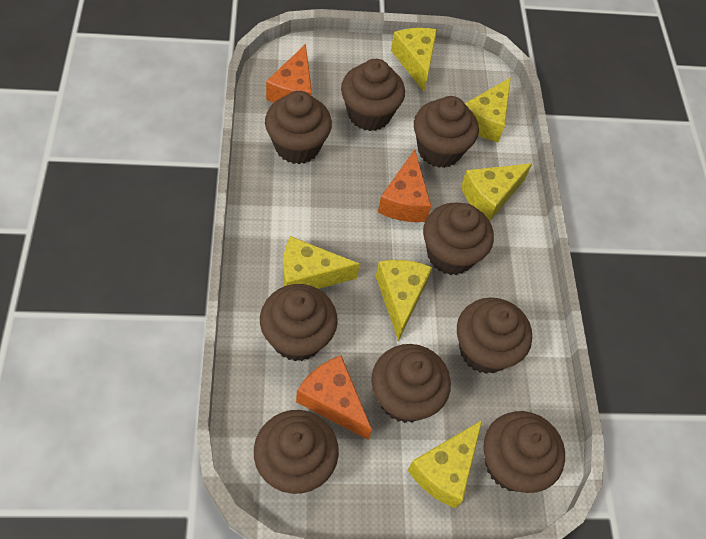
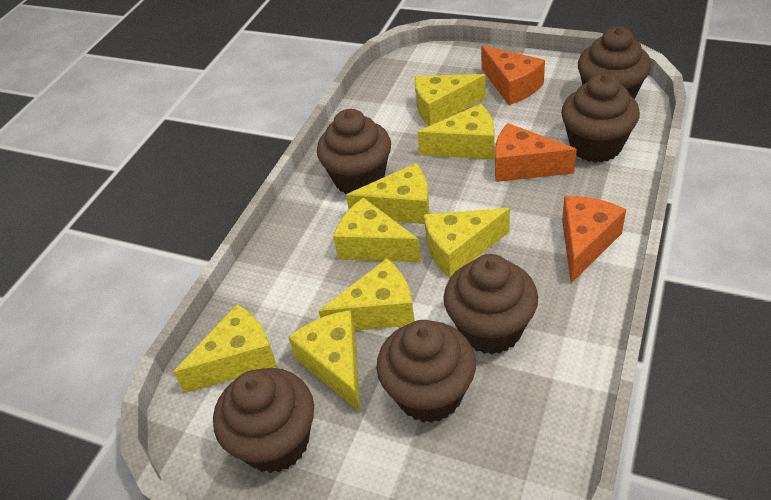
brown cupcake: [254,410,339,494] [260,284,338,361] [265,91,332,164] [341,59,405,131] [371,344,451,423] [414,96,479,168] [423,203,494,275] [457,297,532,374] [483,411,565,493] = 9 -> [213,368,314,473] [317,109,391,194] [376,320,476,423] [444,254,538,354] [561,73,640,162] [578,26,651,99] = 6
yellow cheese: [283,236,360,289] [376,260,432,341] [391,28,437,92] [408,420,482,508] [461,163,532,221] [465,77,511,142] = 6 -> [173,304,277,393] [288,310,360,412] [319,258,414,331] [333,197,421,262] [346,163,430,224] [415,74,486,126] [417,104,494,160] [424,208,510,278] = 8

